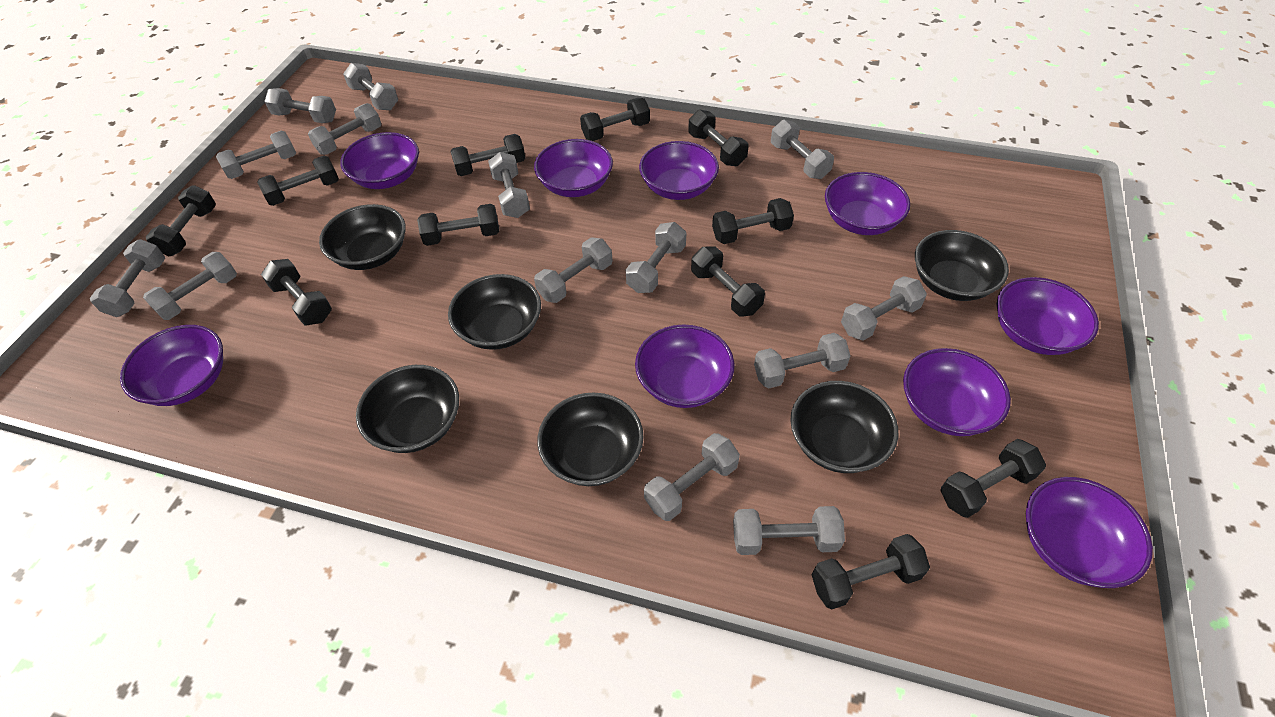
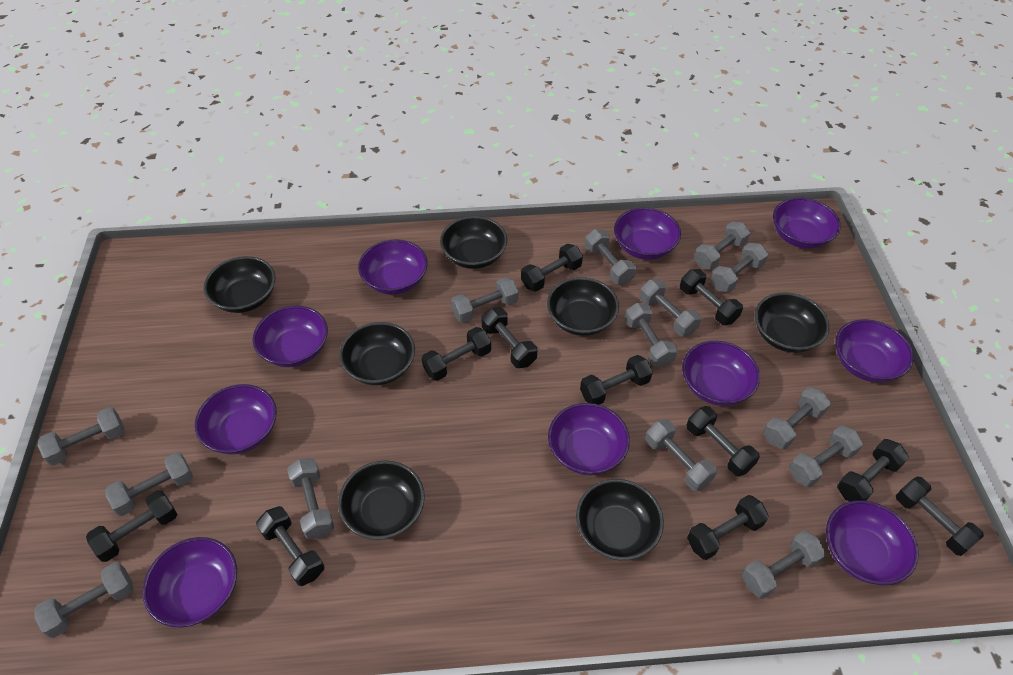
black bowl: [319,204,406,270] [356,365,459,453] [448,274,541,350] [537,392,644,486] [790,381,898,473] [915,230,1009,301] = 6 -> [204,256,276,313] [338,460,425,540] [339,322,415,385] [440,216,507,269] [547,277,619,336] [576,479,664,561] [755,292,830,353] = 7
purple bowl: [120,325,223,406] [340,132,419,189] [534,139,613,197] [635,324,735,408] [639,141,719,200] [825,172,910,235] [903,348,1011,436] [997,277,1099,355] [1026,477,1153,588] = 9 -> [143,537,237,627] [195,384,277,454] [253,305,328,367] [358,239,428,295] [548,403,630,475] [614,208,681,260] [682,341,760,406] [773,198,841,249] [826,500,919,585] [835,319,914,382] = 10

